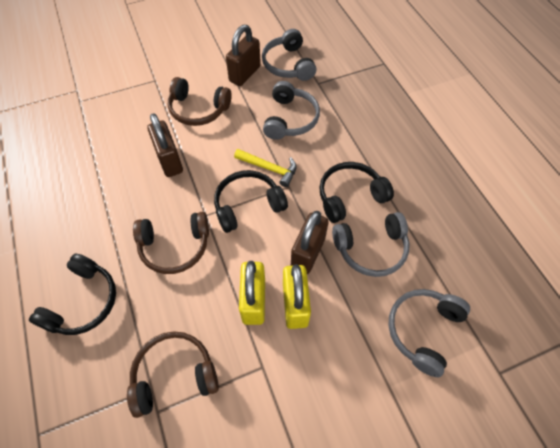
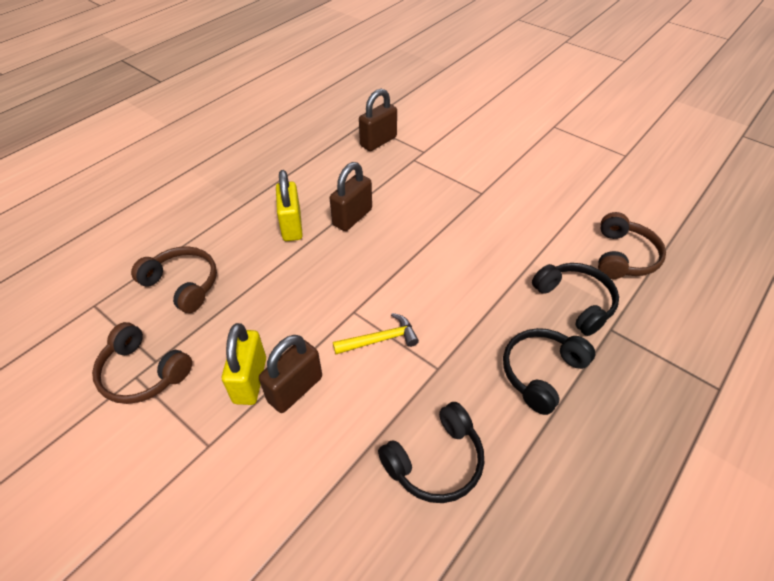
grey headphones: [262,29,316,81] [263,81,320,140] [332,212,410,277] [388,289,470,378] = 4 -> none = 0

